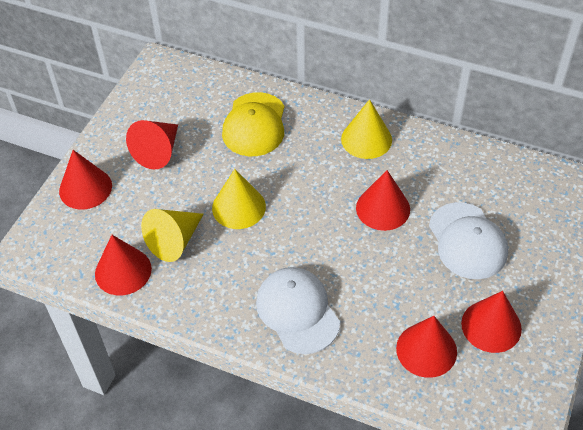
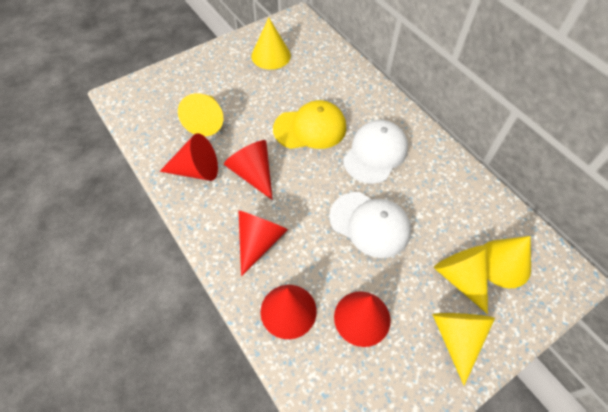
red cone: [59,150,112,209] [95,235,152,295] [126,120,178,170] [356,170,410,231] [396,316,457,378] [461,291,522,353] = 6 -> [160,133,218,181] [224,140,273,200] [238,210,288,277] [261,285,317,339] [334,291,391,347] = 5
yellow cone: [141,209,204,262] [212,169,266,229] [341,99,392,159] = 3 -> [178,93,223,136] [251,18,291,70] [432,313,495,385] [434,245,488,314] [484,236,531,288] = 5

